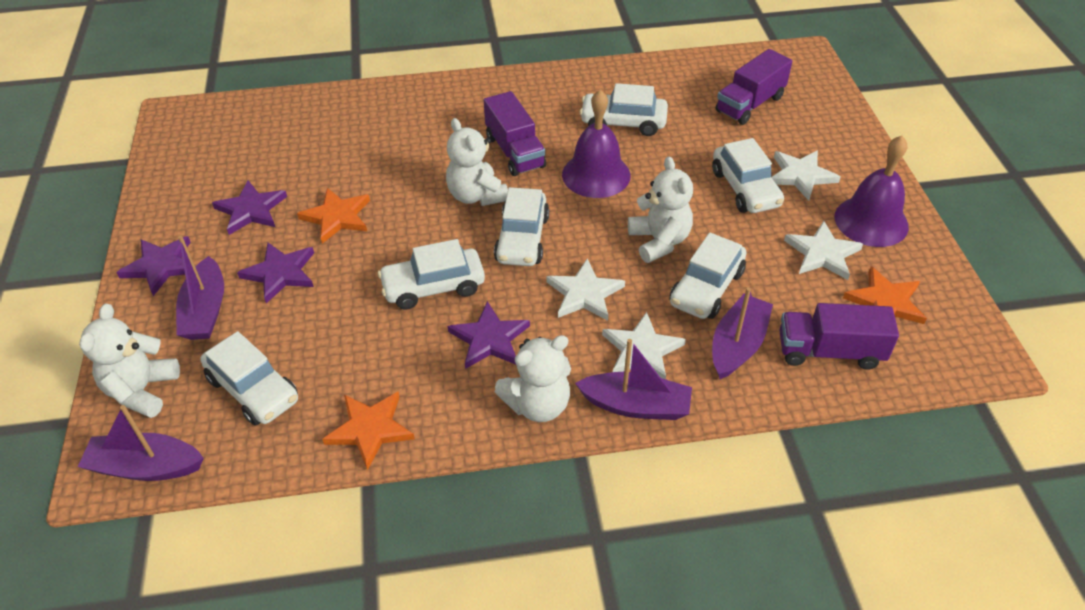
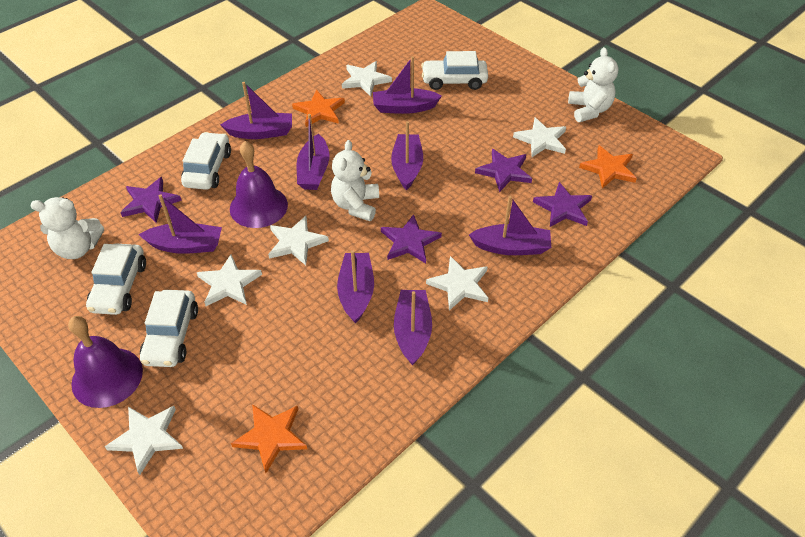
purple boat: [78,405,204,481] [176,236,224,340] [575,339,692,420] [712,287,773,379] = 4 -> [138,194,222,254] [220,82,292,139] [297,114,329,190] [337,250,374,324] [373,56,442,114] [391,121,423,191] [394,290,432,366] [469,196,551,255] = 8
purple truck: [484,91,546,176] [716,49,792,125] [779,303,899,370] = 3 -> none = 0
white car: [200,331,298,426] [378,239,485,310] [494,187,549,266] [580,83,668,136] [670,233,746,319] [712,138,784,213] = 6 -> [86,243,146,315] [140,290,198,367] [181,132,231,190] [421,51,488,90] = 4
white star: [546,258,625,321] [602,312,686,379] [771,150,841,200] [784,221,863,280] = 4 -> [105,406,183,475] [197,255,262,306] [268,216,329,265] [342,61,392,97] [426,256,488,310] [513,117,566,157] = 6
white teddy bear: [79,303,180,418] [446,118,508,206] [495,335,571,422] [628,157,693,263] = 4 -> [30,197,104,259] [331,140,379,221] [568,47,619,122] = 3

